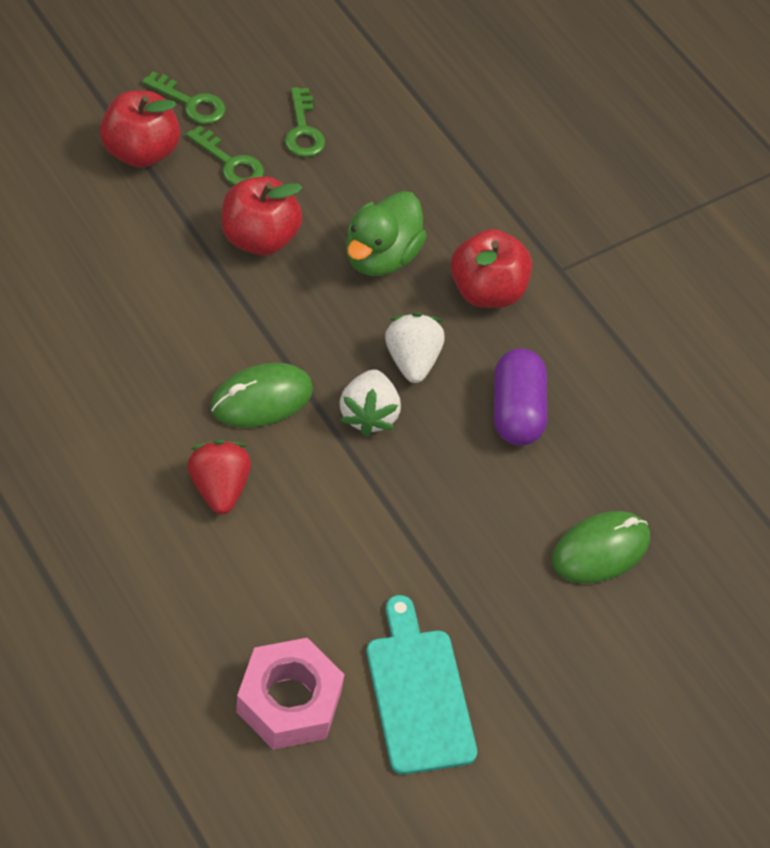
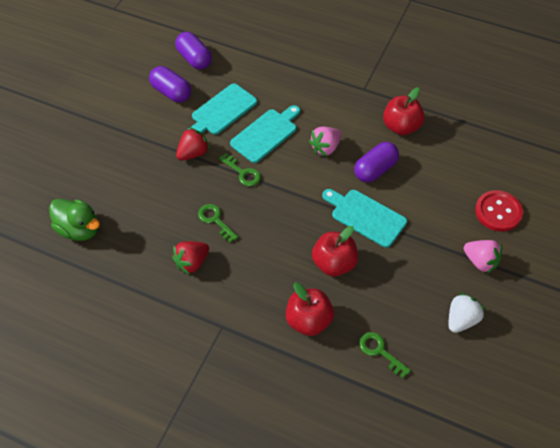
green mouse: [211,363,313,428] [552,511,650,583] = 2 -> none = 0
pink nut: [236,638,345,750] = 1 -> none = 0
pink strawberry: none = 0 -> [309,126,342,157] [464,240,502,274] = 2
purple capsule: [494,349,547,446] = 1 -> [149,66,191,103] [175,32,212,70] [354,142,399,183] = 3
red button: none = 0 -> [475,190,523,232] = 1
red strawberry: [187,440,251,514] = 1 -> [172,241,209,275] [176,127,210,160] = 2
turquoise cutting board: [366,595,477,775] = 1 -> [188,84,257,135] [230,105,300,163] [322,189,407,248] = 3
white strawberry: [340,369,401,436] [385,313,445,383] = 2 -> [449,293,485,333] = 1

